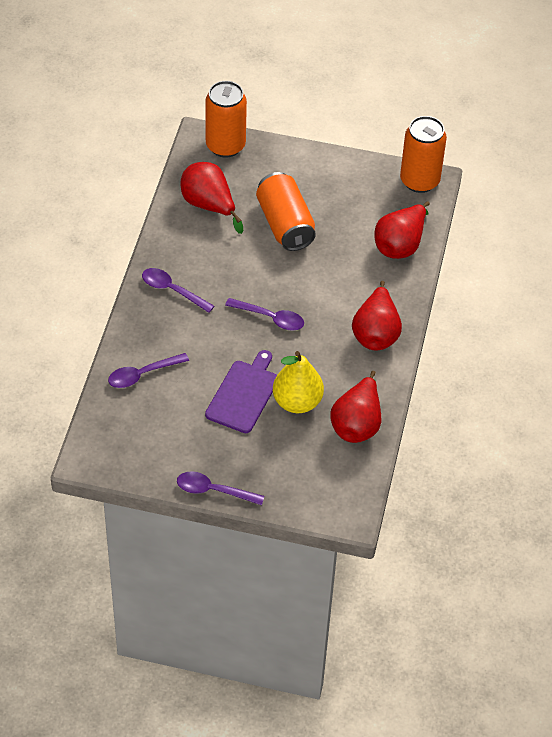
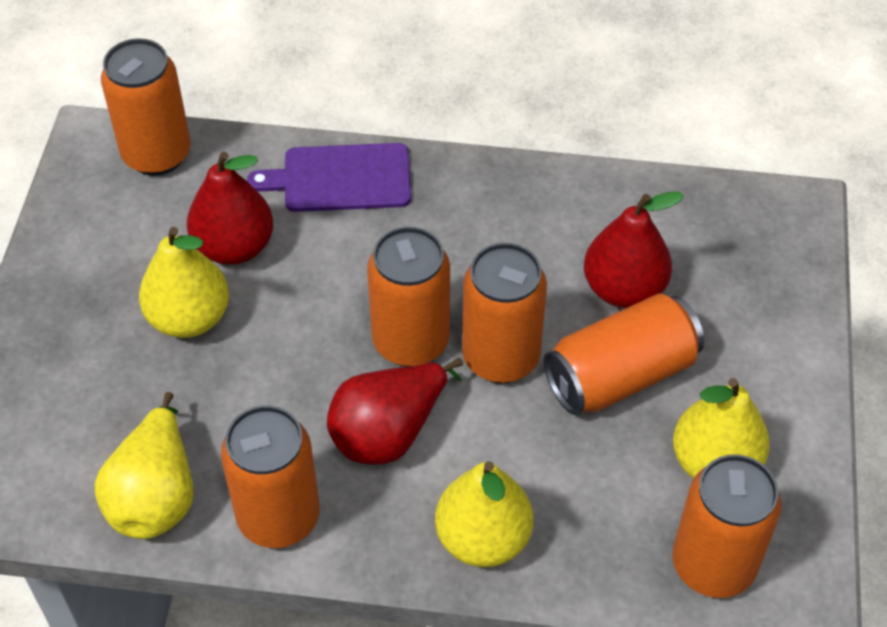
orange can: [205,81,247,158] [256,172,316,251] [400,116,447,193] = 3 -> [101,38,191,176] [221,405,320,548] [367,227,450,367] [462,243,547,383] [544,294,704,415] [672,454,781,598] = 6
purple spoon: [108,353,189,388] [142,268,214,313] [177,471,264,505] [225,298,304,331] = 4 -> none = 0
red pear: [181,162,243,234] [330,371,381,443] [352,281,402,350] [374,201,430,259] = 4 -> [187,152,273,265] [327,358,463,465] [584,192,684,308] = 3
yellow pear: [273,351,324,413] = 1 -> [94,392,194,539] [139,227,229,338] [435,461,533,567] [673,378,770,479] = 4

